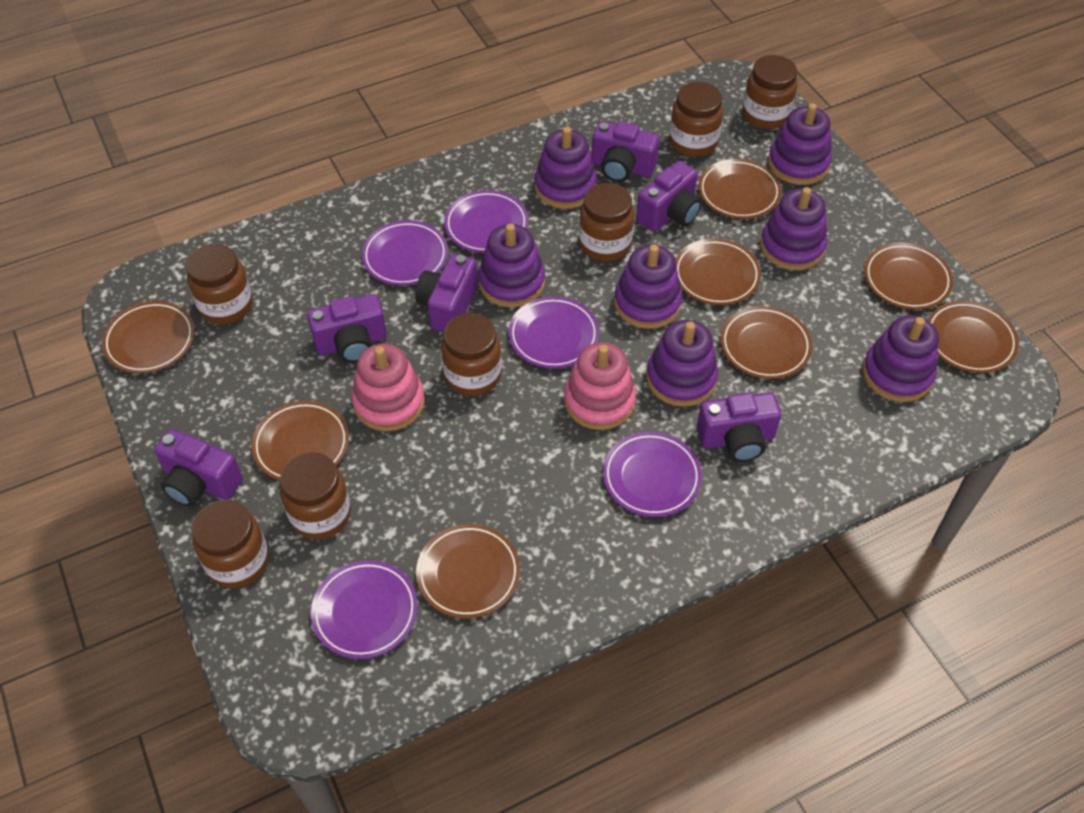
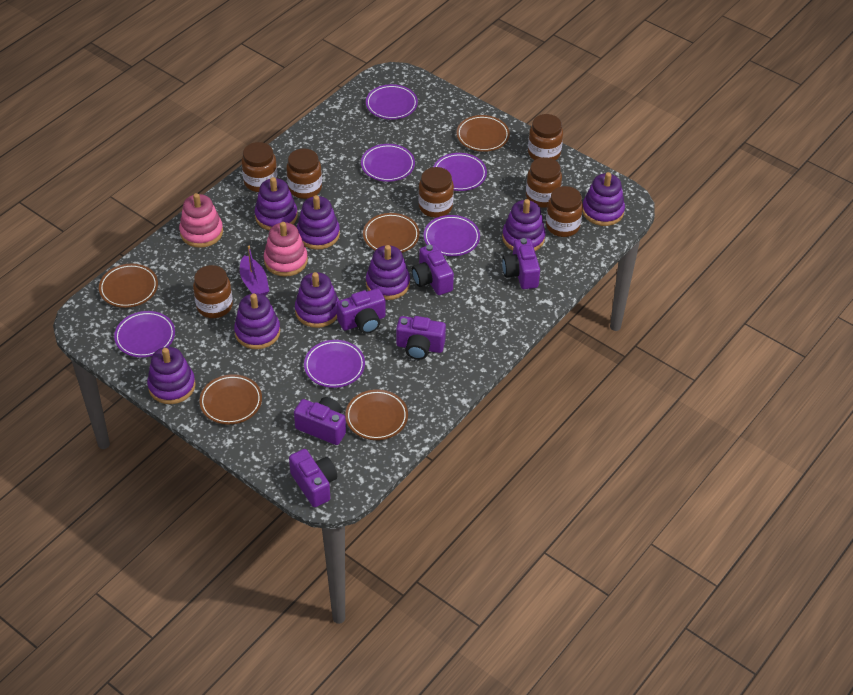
brown plate: [102,301,195,373] [251,401,349,481] [416,524,520,619] [675,238,761,305] [698,159,781,219] [721,306,812,379] [864,242,953,310] [928,301,1019,373] = 8 -> [99,264,158,308] [199,374,262,424] [345,389,408,440] [363,213,420,253] [457,115,510,152] = 5
purple boat: none = 0 -> [240,246,269,296] = 1
purple plate: [311,560,418,659] [362,220,448,286] [444,190,529,253] [508,296,599,369] [603,432,702,517] = 5 -> [114,311,175,358] [304,340,365,388] [361,144,415,182] [366,84,418,120] [424,215,480,256] [433,153,487,191] = 6
purple stacking toy: [478,224,545,308] [535,127,597,209] [614,245,682,329] [646,320,718,407] [760,187,828,270] [768,103,832,185] [863,315,939,402] = 7 -> [147,347,196,404] [234,293,280,349] [255,177,298,231] [295,272,339,328] [297,195,340,250] [366,245,410,300] [502,199,546,251] [583,172,625,226] = 8

